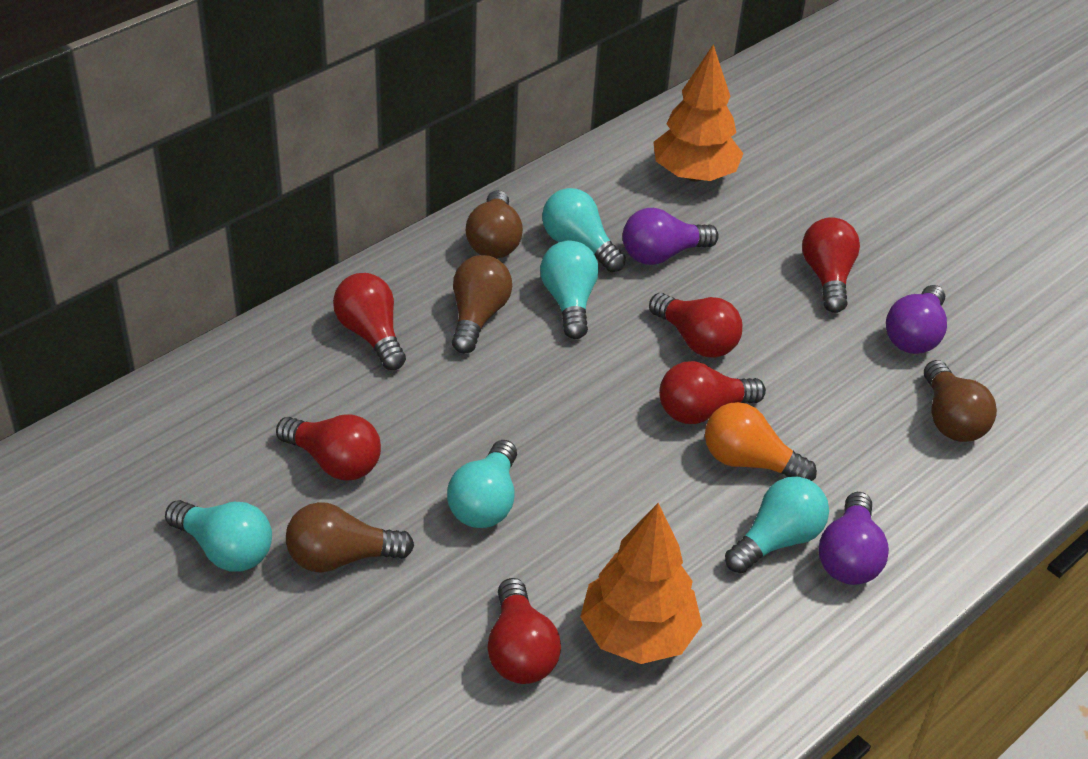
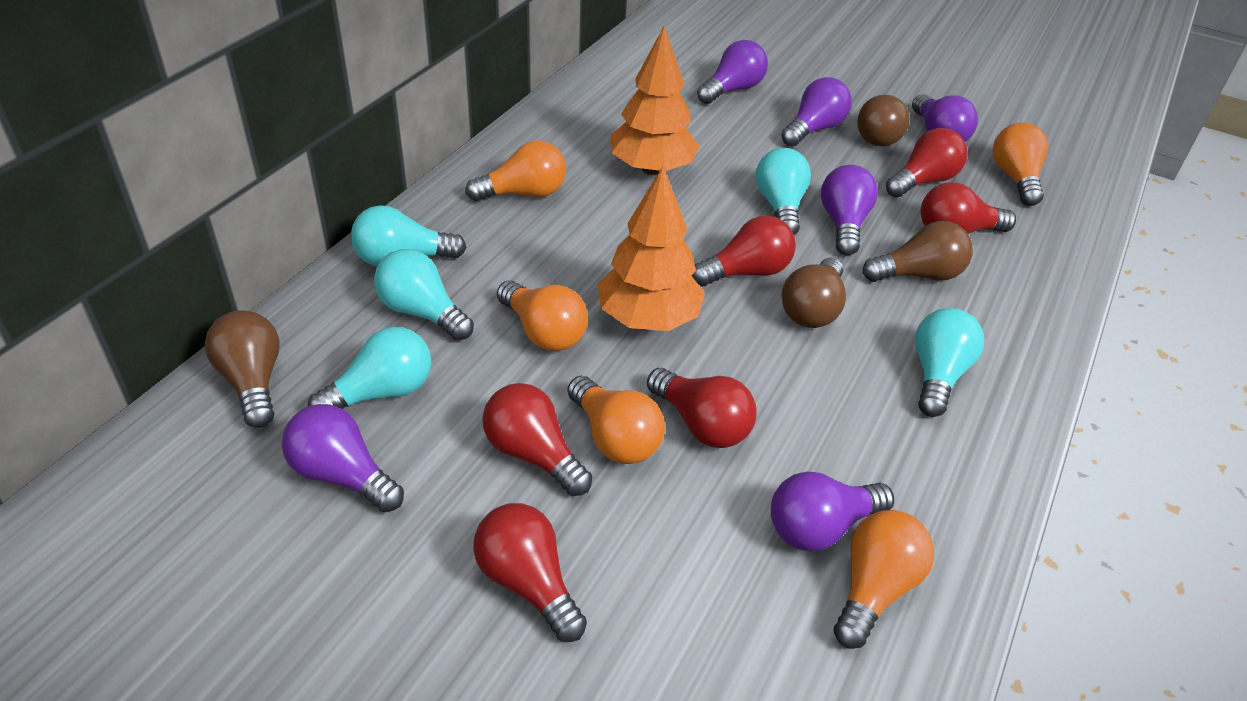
orange light bulb: [705,402,817,481] = 1 -> [465,141,566,201] [497,280,588,351] [567,376,665,464] [834,510,934,649] [993,122,1048,206] = 5
purple light bulb: [623,208,719,265] [819,492,889,585] [886,285,947,354] = 3 -> [281,404,404,512] [697,40,768,104] [771,471,894,551] [781,77,851,147] [821,165,878,255] [912,94,978,142] = 6

